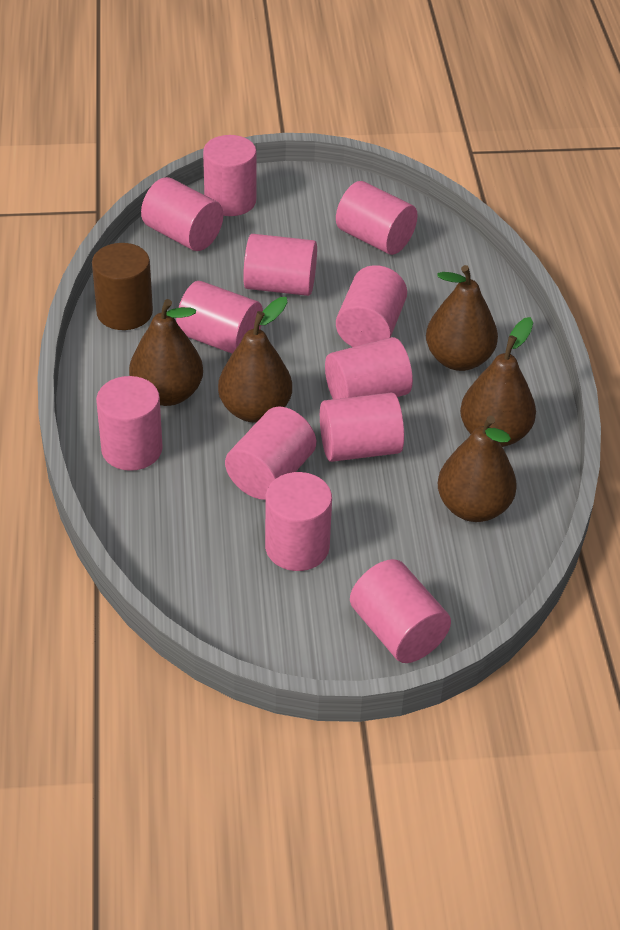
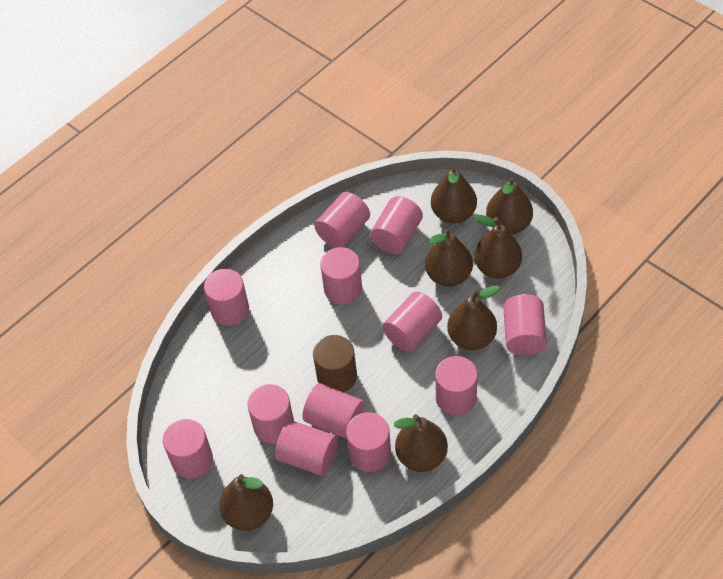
brown pear: [129,299,203,406] [218,297,292,423] [426,265,498,371] [438,416,517,522] [460,317,536,447] = 5 -> [219,474,273,531] [394,414,448,472] [425,228,473,287] [431,166,477,224] [447,286,500,350] [474,215,522,279] [486,176,533,235] = 7

